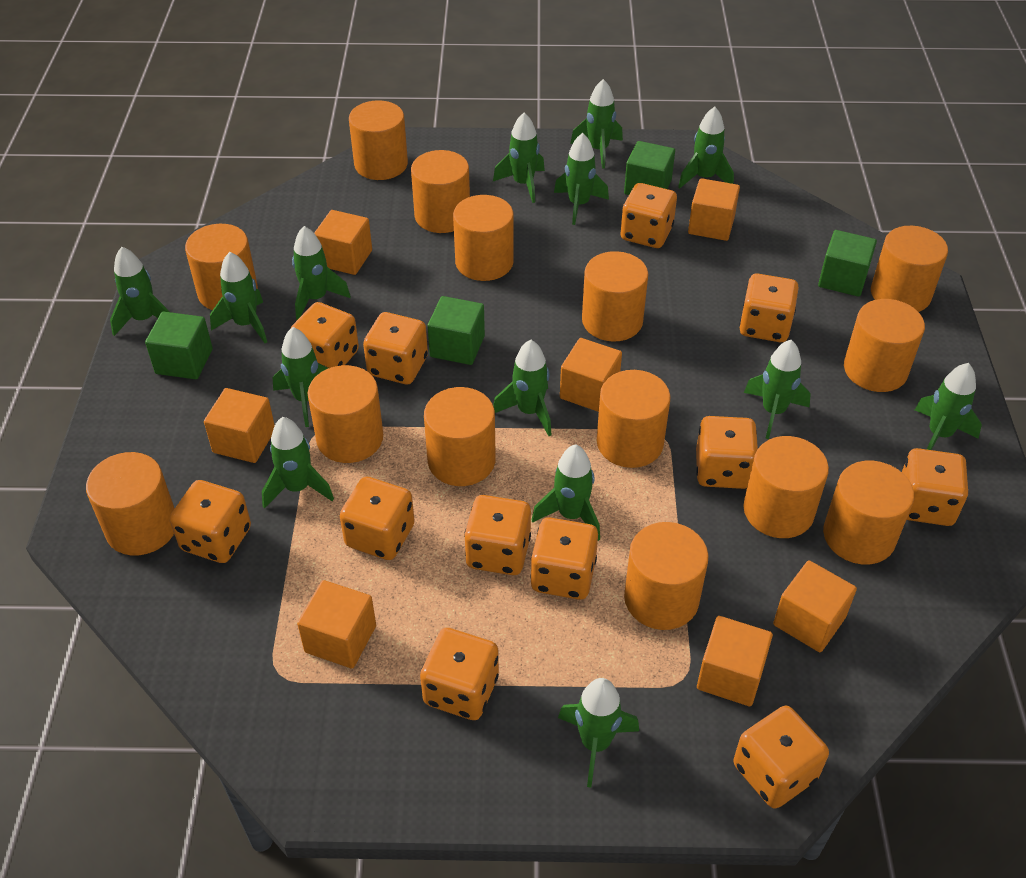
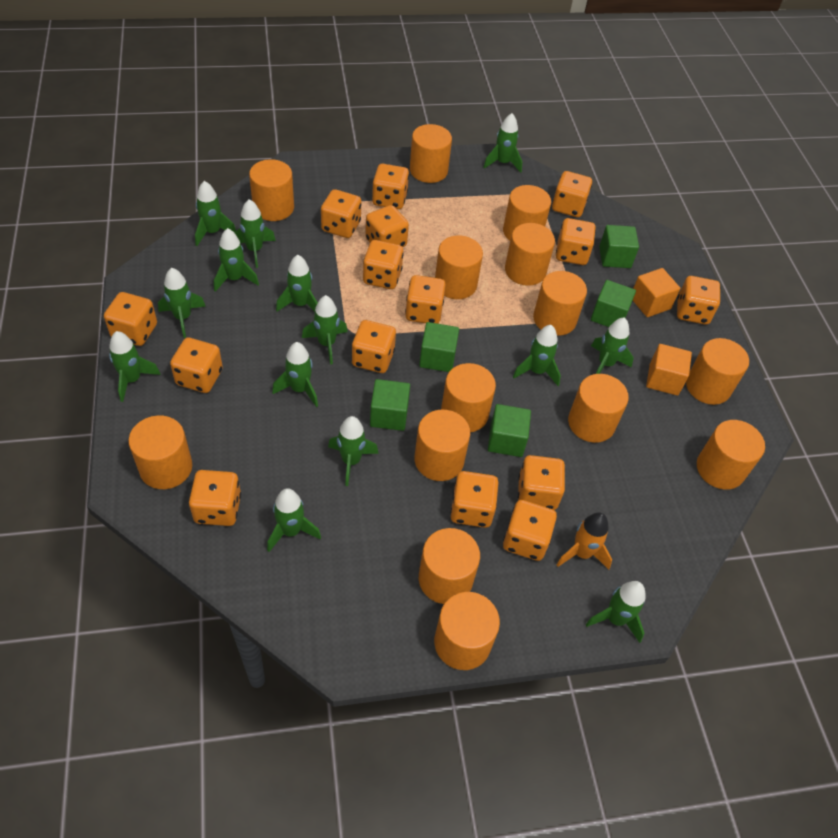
green cube: [145,312,213,379] [428,296,485,365] [624,141,675,195] [818,230,877,297] = 4 -> [370,379,410,431] [419,322,459,372] [488,404,531,457] [591,280,636,327] [599,225,639,268] = 5
orange cube: [204,388,275,463] [297,580,376,668] [314,210,372,275] [560,338,622,412] [688,178,740,241] [697,616,773,706] [773,560,857,652] = 7 -> [633,268,680,317] [646,344,692,396] = 2
orange dice: [170,480,251,563] [290,302,359,368] [340,477,415,560] [363,312,428,384] [420,628,499,720] [464,495,531,575] [530,517,598,600] [621,183,677,248] [696,416,758,489] [734,705,829,809] [739,274,799,342] [902,448,968,526] = 12 -> [104,292,157,346] [170,337,223,393] [189,470,241,526] [321,189,361,238] [352,320,396,373] [363,240,404,289] [365,205,409,247] [372,164,409,209] [405,275,446,324] [450,471,499,528] [503,500,557,561] [518,455,565,510] [552,171,592,217] [556,218,596,265] [677,276,720,325] = 15
orange rocket: none = 0 -> [557,512,612,569] = 1

